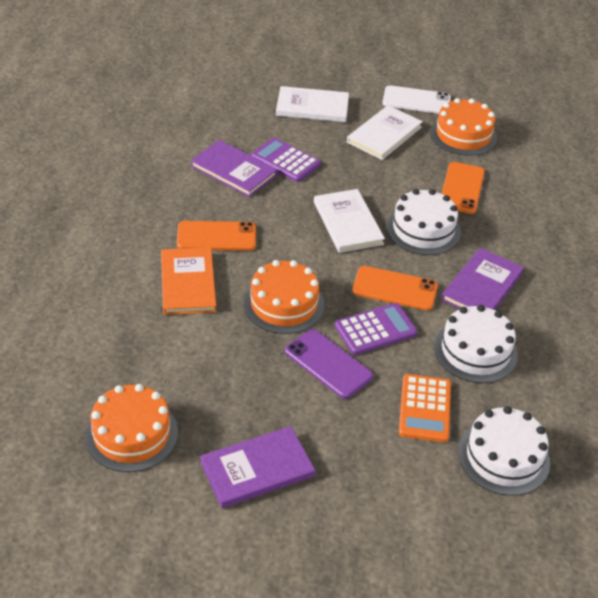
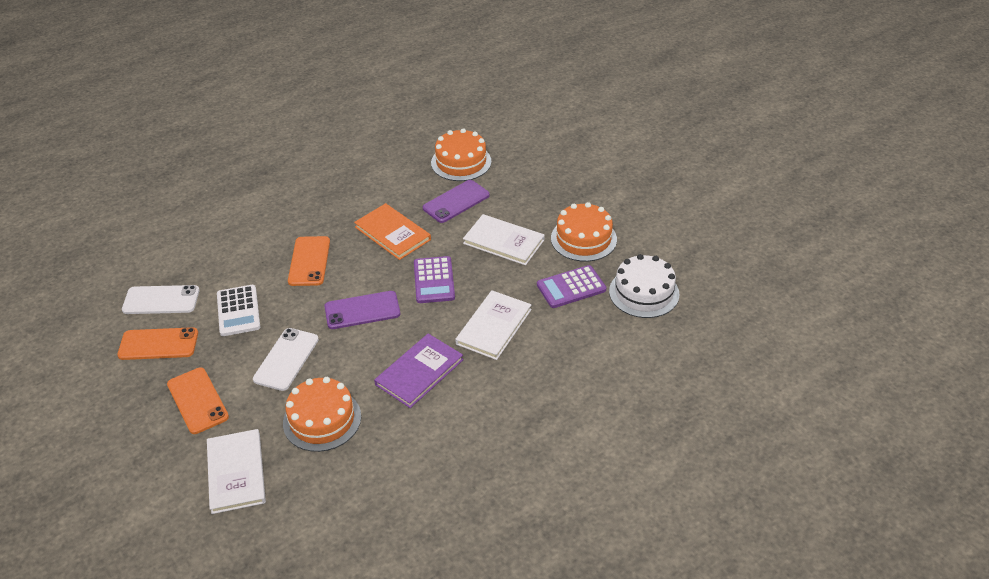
orange calculator: [399,374,451,442] = 1 -> none = 0
purple book: [191,140,278,197] [200,426,315,508] [441,248,524,310] = 3 -> [374,333,463,408] = 1
purple phone: [285,329,373,399] = 1 -> [325,291,400,329] [423,180,490,223] = 2
white cake: [386,189,461,255] [434,305,518,383] [458,406,550,496] = 3 -> [609,254,680,318] = 1
white calculator: none = 0 -> [217,285,260,336] = 1
white phone: [383,85,451,114] = 1 -> [122,285,200,314] [253,328,319,391] = 2

